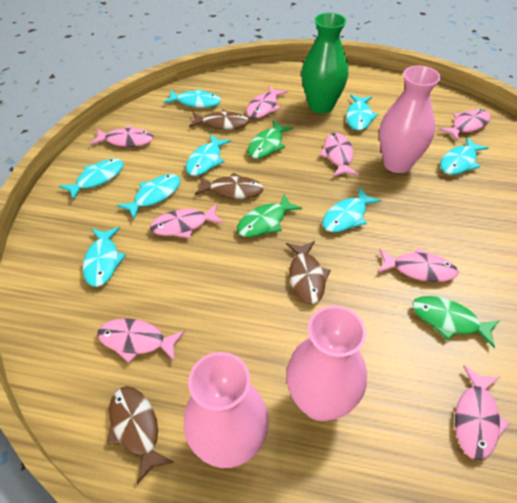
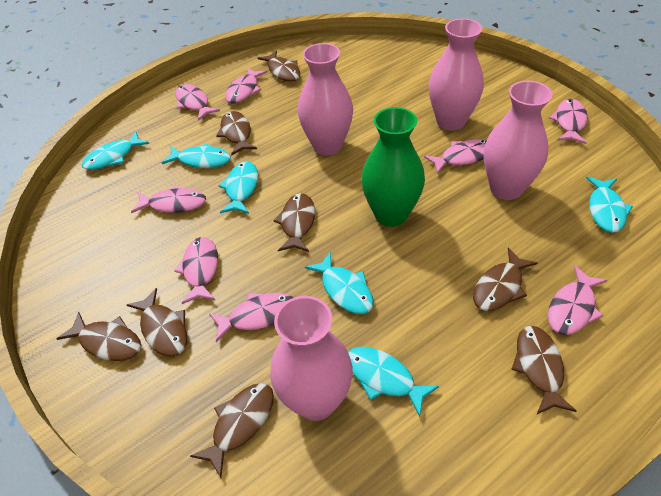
brown fish: [107,386,175,484] [189,109,249,129] [195,173,264,199] [286,241,331,304] = 4 -> [57,312,141,361] [127,288,187,357] [190,383,274,478] [216,111,257,155] [257,50,300,82] [273,193,315,252] [473,248,538,311] [511,326,577,414] = 8
green fish: [237,194,302,237] [248,120,293,159] [412,296,500,348] = 3 -> none = 0
pink vase: [184,352,269,468] [286,306,367,421] [379,66,441,173] = 3 -> [270,296,353,421] [298,43,353,155] [429,19,484,130] [484,81,552,200] = 4
turquoise fish: [59,159,124,200] [83,227,126,287] [117,174,180,219] [163,89,221,108] [186,134,231,176] [322,188,381,232] [346,95,378,131] [440,137,489,175] = 8 -> [82,131,149,170] [162,143,231,168] [219,161,258,214] [305,252,374,314] [348,347,439,417] [586,176,633,233] = 6

